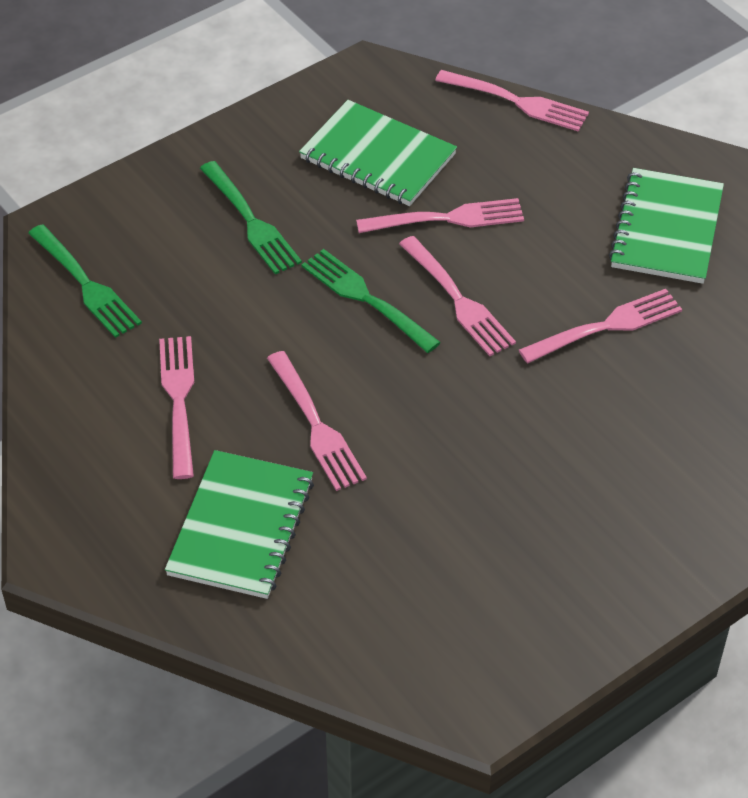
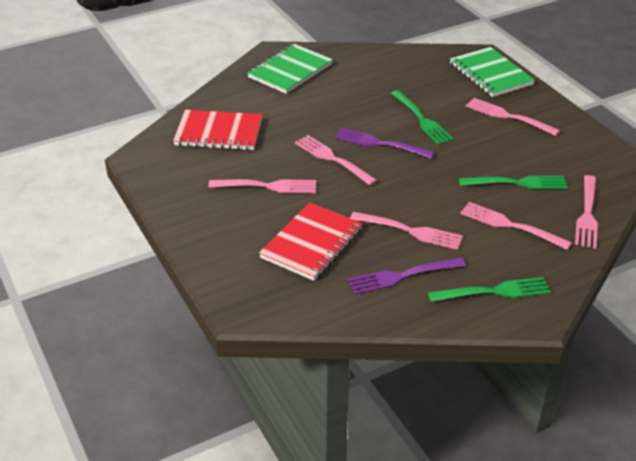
green notebook: [165,450,314,599] [299,100,457,206] [609,168,724,284] = 3 -> [247,44,333,94] [450,47,535,97] = 2
purple fork: none = 0 -> [334,128,435,159] [348,257,466,294] = 2
red notebook: none = 0 -> [173,110,262,150] [259,202,363,281] = 2

